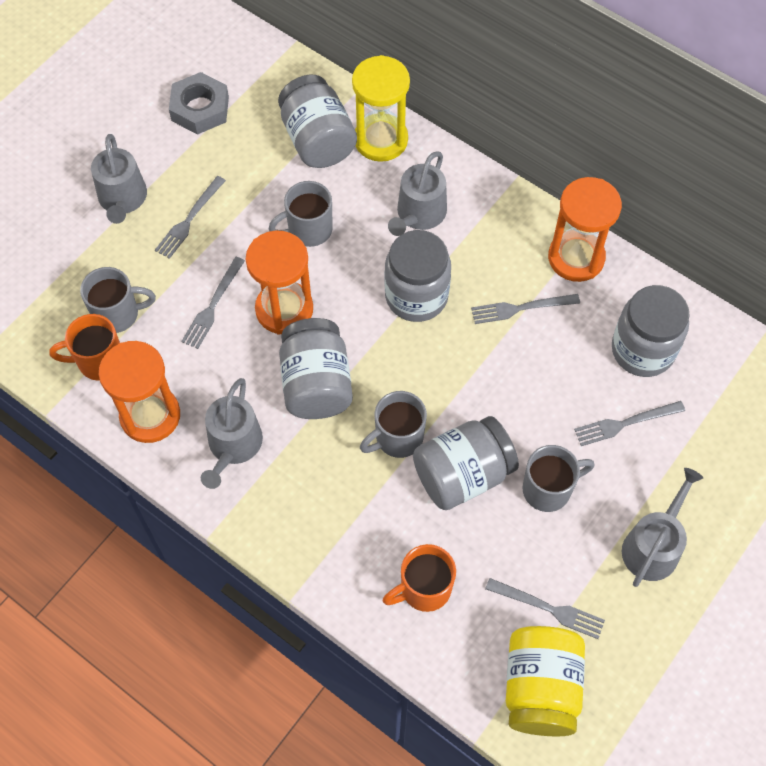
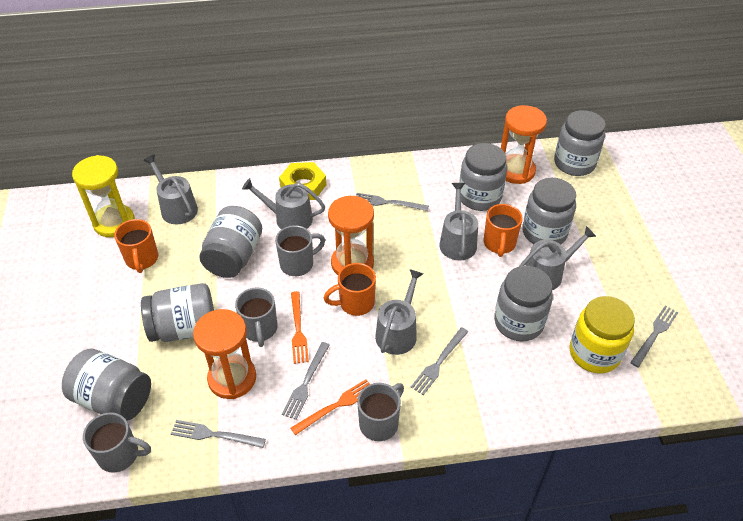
grey jar: [278,75,357,168] [279,318,353,419] [385,230,451,322] [413,416,519,510] [612,285,690,377] = 5 -> [62,349,151,421] [141,283,214,342] [199,206,262,278] [459,143,507,211] [494,266,553,341] [522,178,576,244] [554,110,605,176] = 7
grey nut: [169,72,229,135] = 1 -> none = 0
grey watering can: [91,134,147,224] [201,378,263,489] [388,151,447,236] [622,468,703,587] = 4 -> [143,154,198,224] [242,178,325,230] [375,269,423,355] [439,183,478,260] [519,226,596,290] = 5
orange fork: none = 0 -> [290,379,370,435] [291,291,309,364] = 2
orange mug: [49,314,120,380] [383,544,456,612] = 2 -> [114,219,158,273] [324,263,376,316] [483,204,523,257] = 3
yellow nut: none = 0 -> [279,162,326,200] = 1

